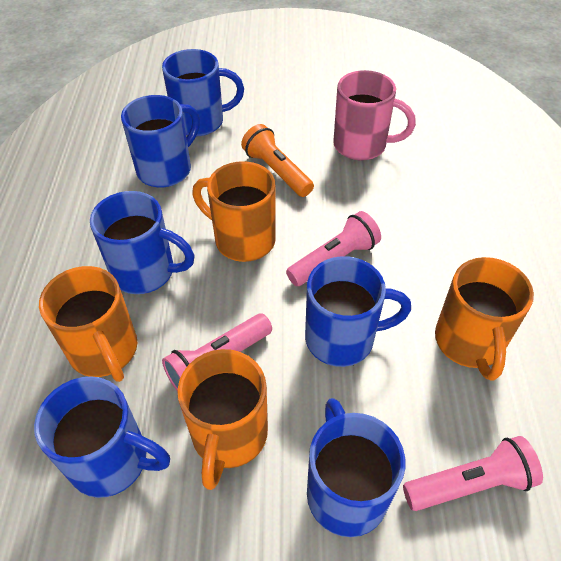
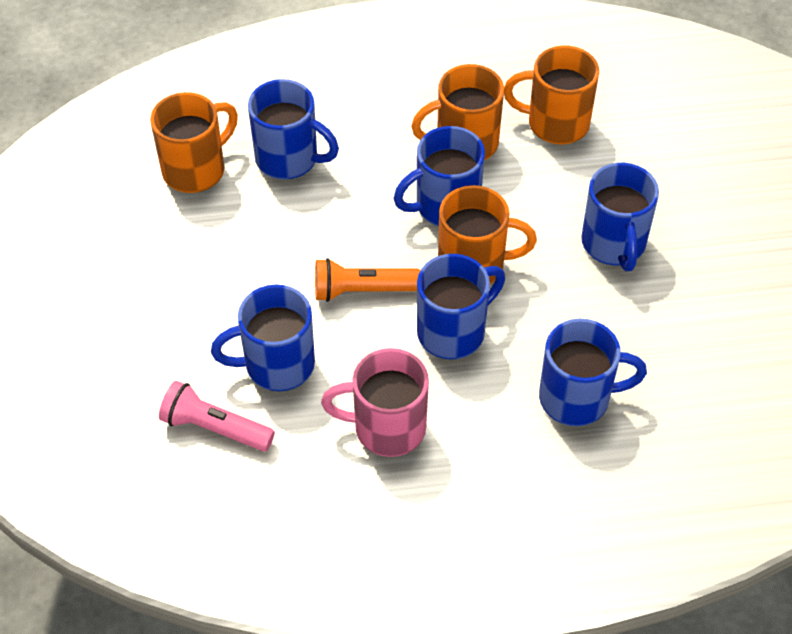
pink flashlight: [162,314,272,390] [286,211,381,286] [403,436,543,511] = 3 -> [159,381,275,451] = 1

